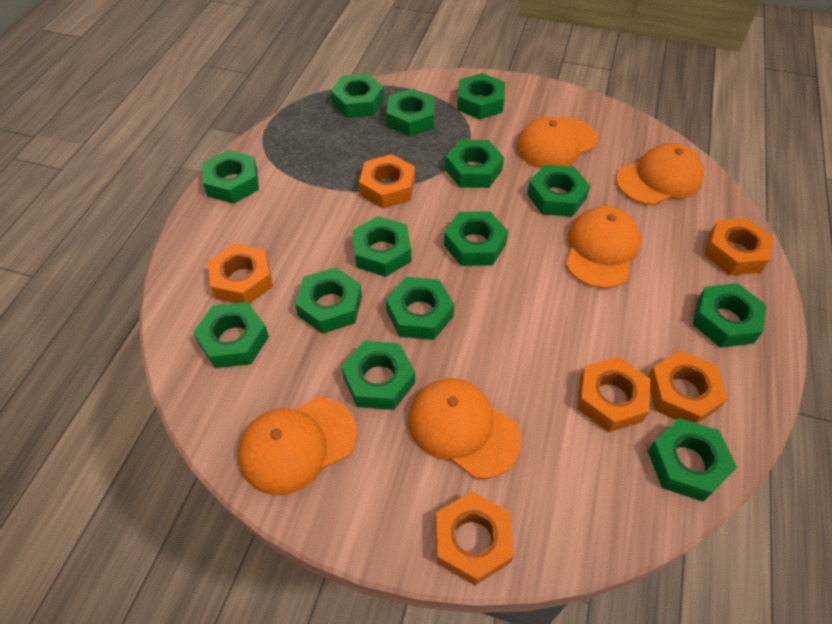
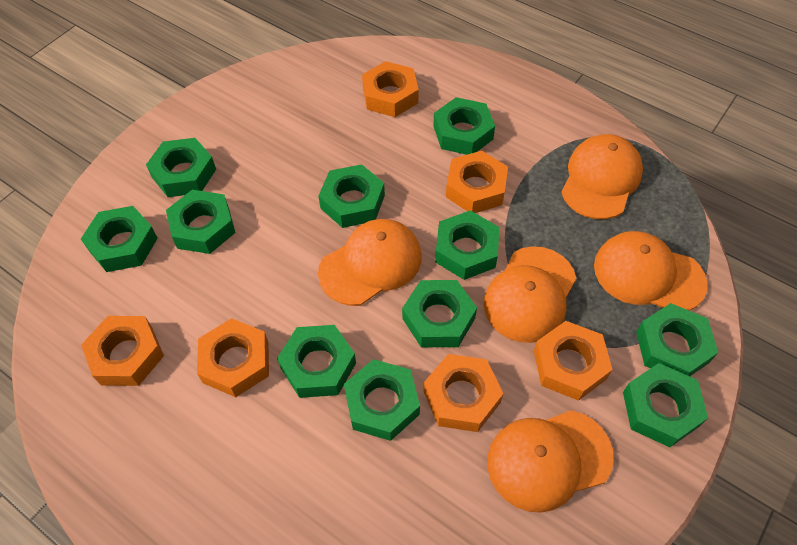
green nut: [193,302,269,368] [203,150,259,204] [295,267,362,334] [331,74,384,118] [341,341,415,410] [352,216,411,277] [386,88,435,137] [386,277,454,340] [444,211,508,266] [445,140,504,188] [457,73,505,120] [527,165,590,217] [648,418,737,502] [693,283,767,348] = 14 -> [81,206,158,272] [146,138,216,197] [166,190,236,254] [277,325,356,398] [318,164,385,228] [344,359,420,441] [402,280,477,347] [433,97,495,155] [435,210,499,280] [623,363,708,447] [636,303,718,376] = 11

